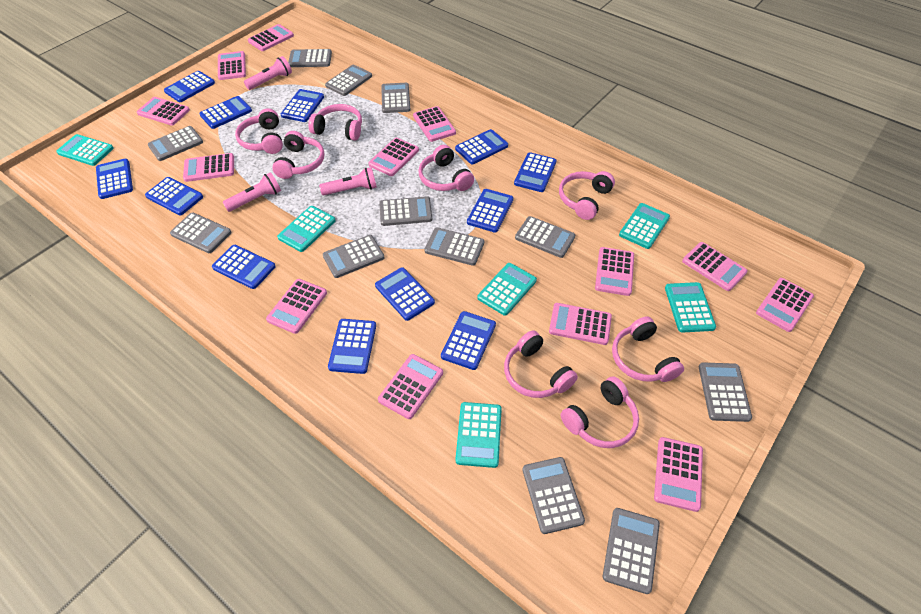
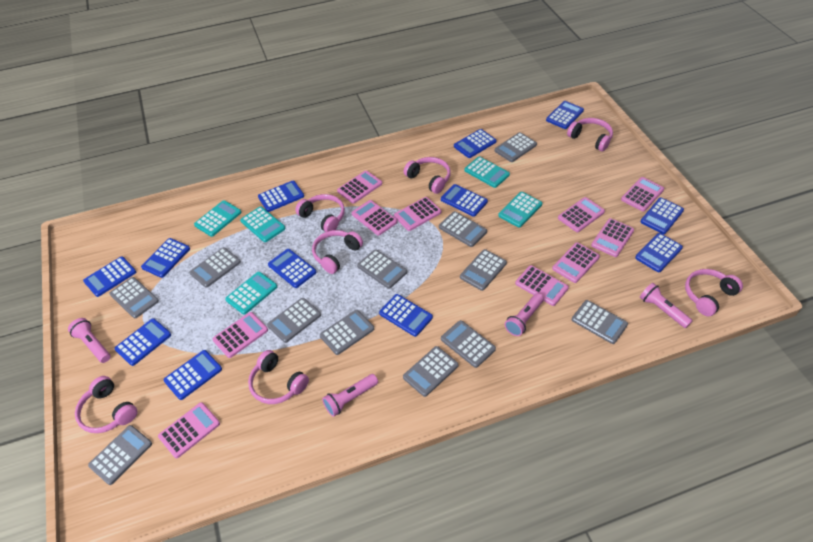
pink calculator: [137,97,190,126] [183,153,234,182] [218,51,246,80] [248,24,294,51] [266,279,327,334] [368,138,419,176] [378,354,443,419] [413,106,456,142] [549,303,612,345] [595,247,634,296] [654,437,703,512] [682,242,748,291] [756,278,814,332] = 13 -> [158,402,220,458] [212,312,268,358] [337,171,382,204] [352,200,397,236] [394,197,441,231] [515,265,569,306] [552,242,600,283] [558,197,605,232] [591,218,634,257] [621,177,664,212] = 10
pink flashlight: [223,172,281,212] [244,56,292,90] [319,167,377,195] = 3 -> [68,318,111,363] [322,374,378,417] [505,293,544,336] [640,283,693,328] = 4
pink headphones: [235,108,283,154] [272,131,325,179] [308,104,362,141] [419,145,474,191] [504,330,578,398] [559,171,615,220] [561,377,639,448] [612,316,684,382] = 8 -> [75,376,137,433] [248,350,309,404] [295,194,345,232] [312,230,363,274] [404,157,451,194] [567,118,613,152] [685,269,743,316] = 7
turquoise calculator: [56,134,114,166] [277,206,336,252] [455,402,502,468] [478,263,537,316] [619,203,670,249] [665,282,716,333] = 6 -> [194,200,241,237] [225,272,277,315] [240,207,286,242] [464,157,510,188] [498,192,542,228] = 5

